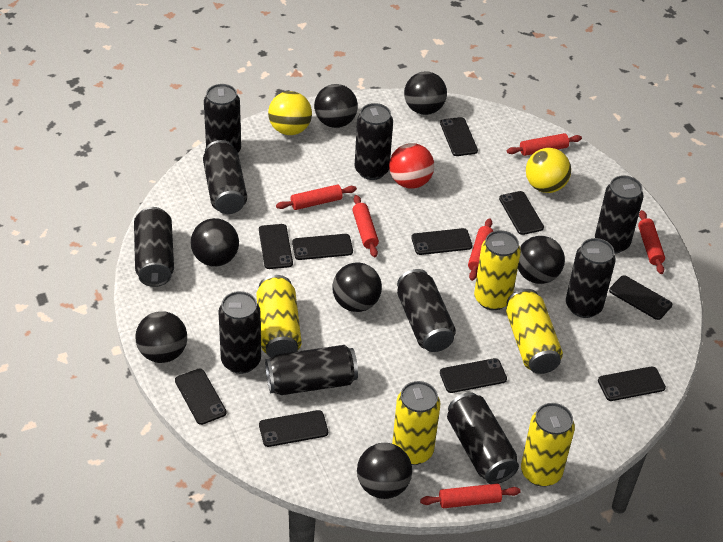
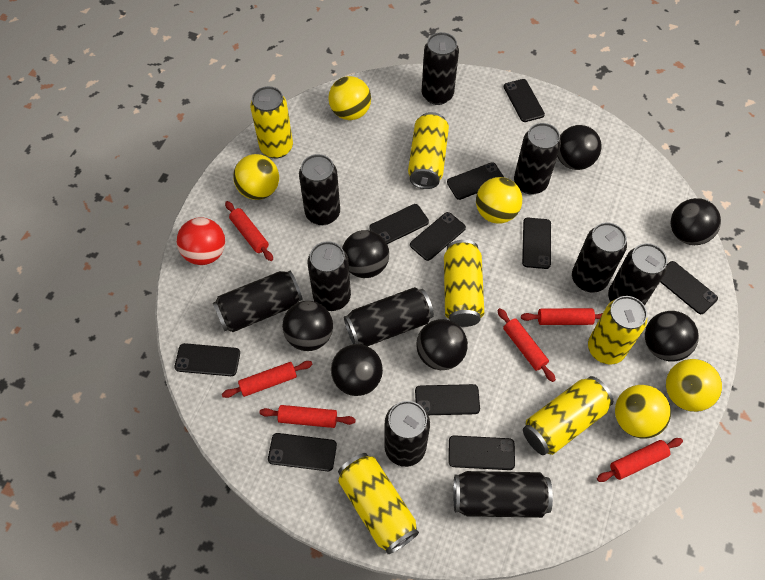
yellow ball: [268,91,312,135] [526,148,571,193] = 2 -> [233,154,279,200] [328,76,371,120] [476,177,522,224] [615,385,671,439] [666,359,722,412] = 5
yellow can: [256,275,302,358] [392,381,440,465] [474,230,521,310] [506,289,563,374] [521,403,575,487] = 5 -> [250,86,293,159] [338,453,419,554] [408,112,449,189] [444,240,484,327] [523,376,613,455] [588,296,647,365] = 6

